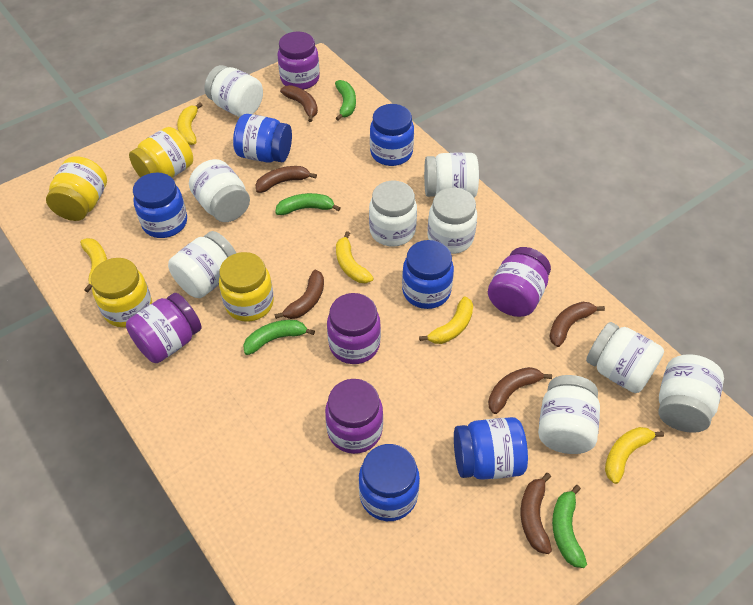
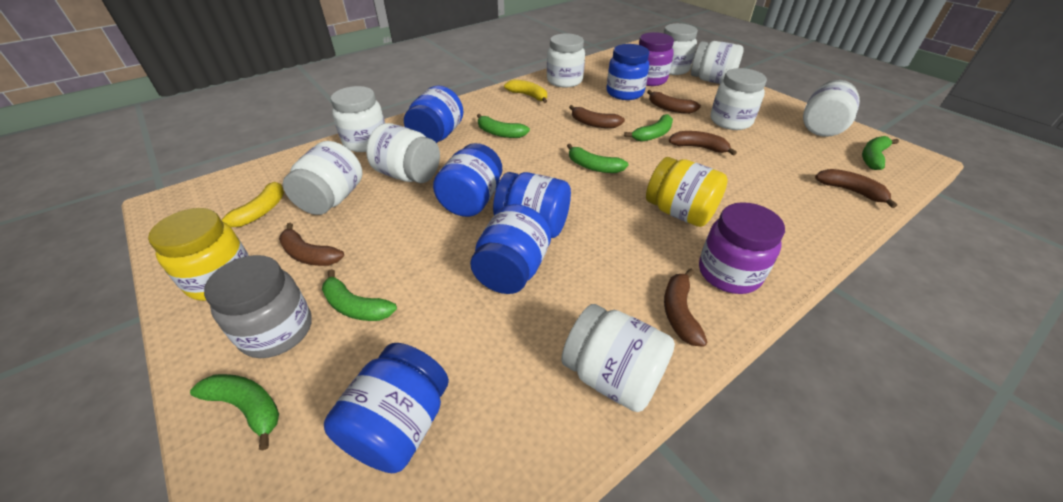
green banana: [243,320,315,355] [275,193,341,215] [335,80,356,121] [552,485,587,568] = 4 -> [190,374,279,450] [322,269,397,321] [477,114,530,138] [567,144,629,173] [624,114,673,142] [862,136,899,170] = 6
grey jar: none = 0 -> [204,255,312,358] = 1
purple jar: [126,293,202,363] [278,31,320,90] [325,379,383,454] [327,293,381,364] [488,247,551,317] = 5 -> [639,32,674,86] [699,202,785,294] = 2
yellow banana: [80,238,107,292] [177,103,202,145] [336,231,374,283] [419,296,473,344] [605,427,664,484] = 5 -> [222,182,284,227] [504,80,547,103] = 2
yellow jar: [46,156,107,221] [91,258,152,327] [129,127,193,178] [219,252,274,322] = 4 -> [148,208,249,301] [646,157,728,227] = 2

